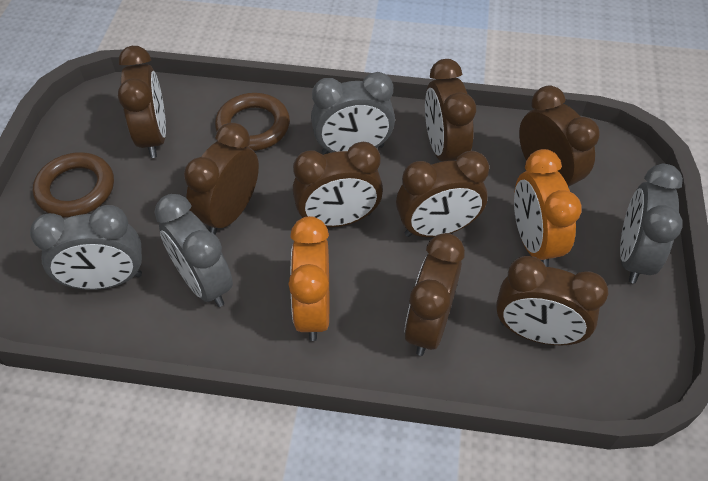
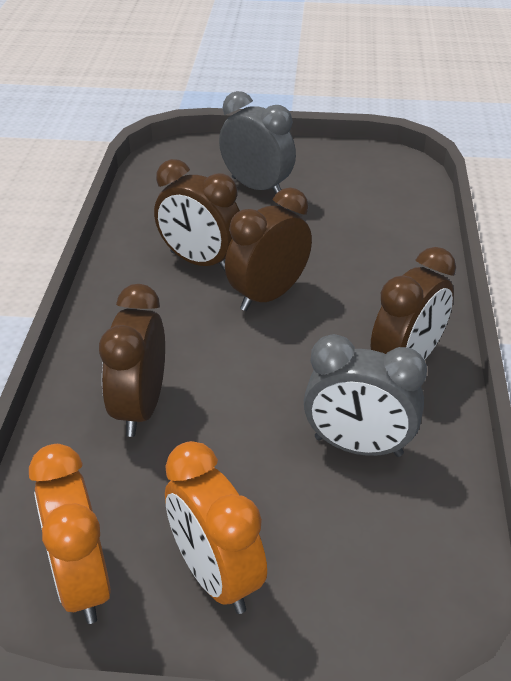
brown clock: [118,46,166,158] [184,122,259,235] [293,142,383,227] [396,151,489,237] [405,233,465,356] [425,59,476,162] [496,256,608,345] [519,86,600,188] = 8 -> [99,284,165,437] [154,159,240,271] [225,187,312,311] [371,247,456,360] = 4
brown ring: [33,152,114,218] [215,93,290,151] = 2 -> none = 0
grey clock: [30,205,142,290] [155,194,233,307] [311,72,395,154] [620,164,683,284] = 4 -> [219,91,296,194] [304,334,427,457] = 2

